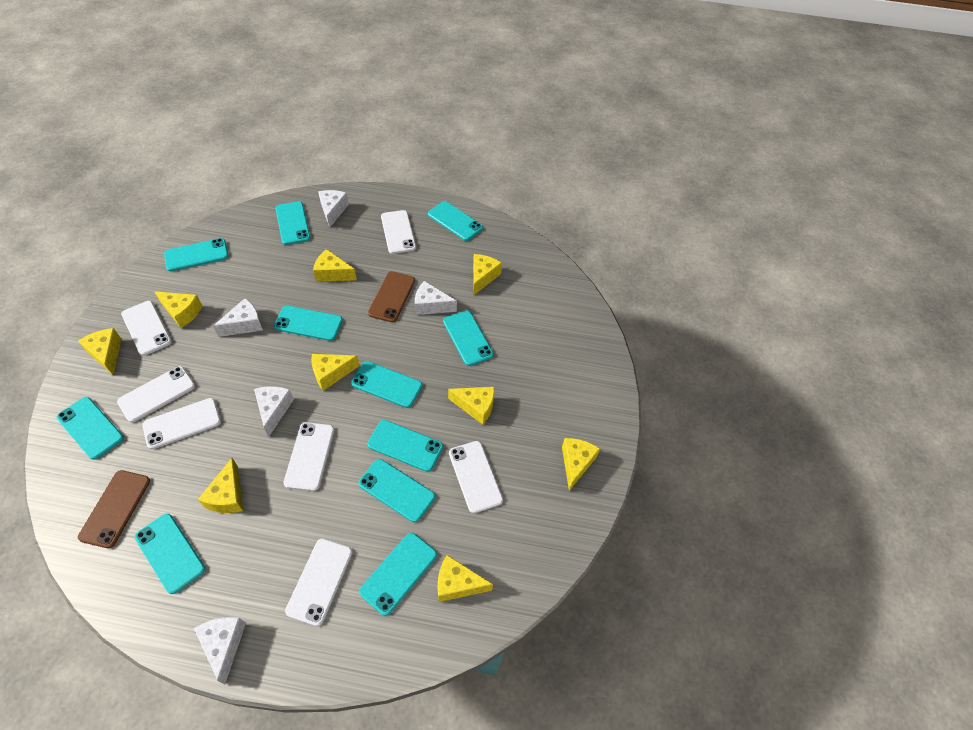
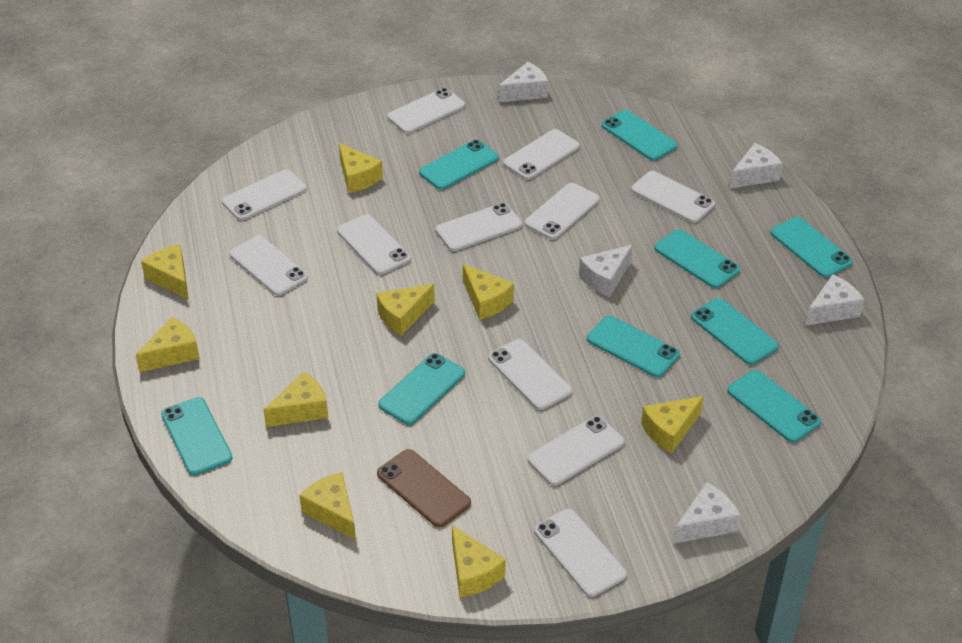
brown phone: [78,470,150,548] [368,271,415,323] = 2 -> [377,449,471,528] = 1
turquoise phone: [57,397,124,460] [135,514,205,594] [164,238,229,271] [274,306,343,341] [276,201,310,245] [351,361,422,408] [358,459,435,522] [359,533,437,616] [367,420,443,472] [428,201,483,241] [443,310,494,366] = 11 -> [161,397,232,475] [378,353,465,425] [419,140,499,190] [587,316,680,377] [602,110,678,161] [654,229,740,288] [691,298,779,365] [727,370,821,443] [771,217,853,278] = 9
white phone: [117,366,195,423] [121,301,172,356] [142,398,221,449] [283,422,334,491] [285,538,353,626] [381,210,416,254] [449,441,503,513] = 7 -> [222,169,306,220] [230,236,308,296] [337,214,411,275] [387,88,465,133] [436,203,522,251] [488,339,572,410] [503,129,580,180] [525,183,600,240] [527,416,624,486] [534,509,627,597] [631,171,715,223] = 11

